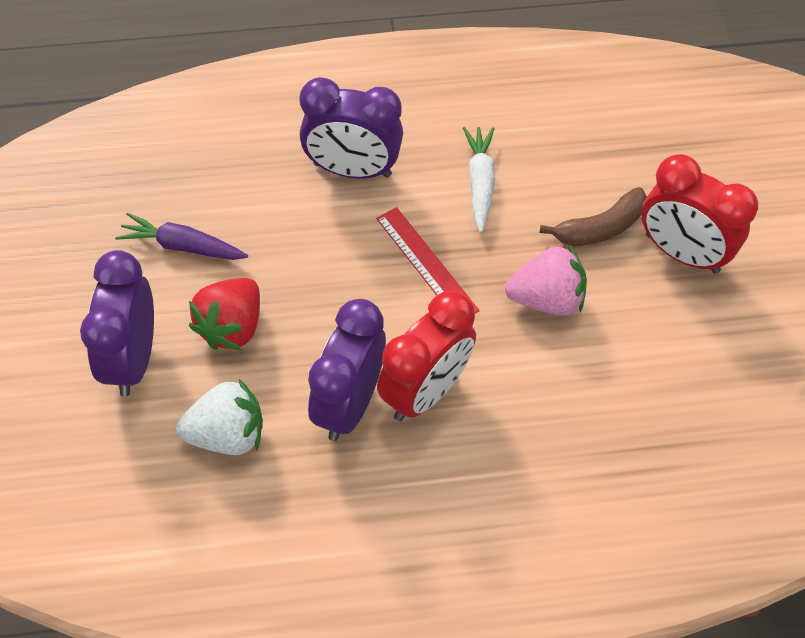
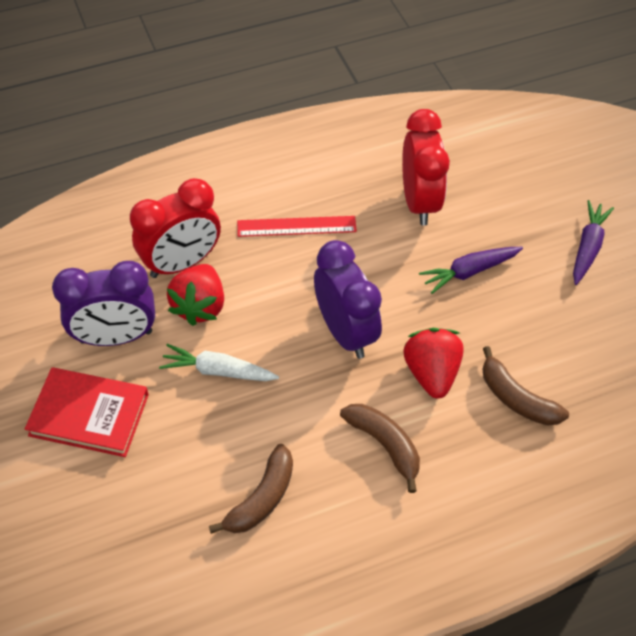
brown banana: [540,187,647,246] = 1 -> [209,444,293,534] [340,404,420,493] [483,346,569,426] = 3
pink strawberry: [505,245,587,315] = 1 -> none = 0
purple carrot: [115,212,248,260] = 1 -> [419,247,523,294] [573,200,614,285] = 2
purple clock: [80,250,154,396] [300,77,403,179] [308,299,386,441] = 3 -> [52,261,155,346] [314,240,382,359] = 2
red book: none = 0 -> [25,367,149,457] = 1
red strawberry: [189,278,260,350] = 1 -> [167,264,224,326] [403,328,464,399] = 2
white strawberry: [176,378,263,455] = 1 -> none = 0

